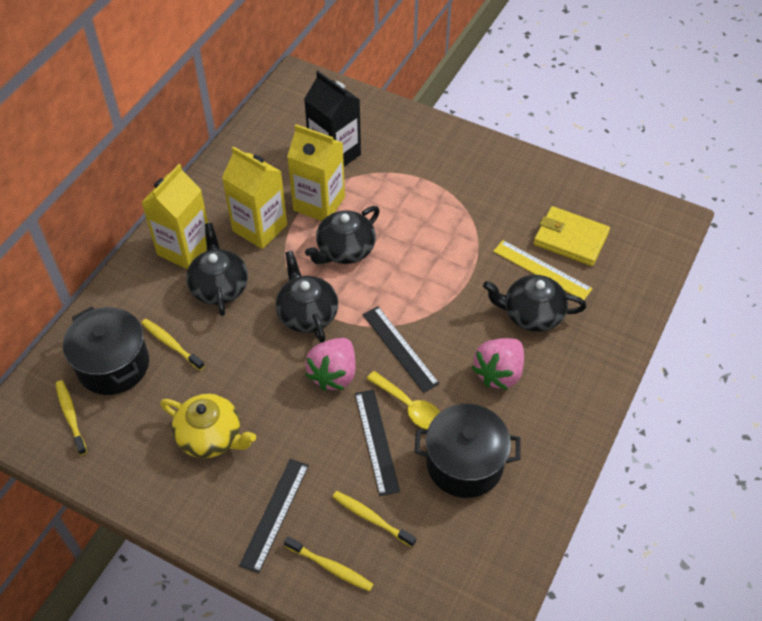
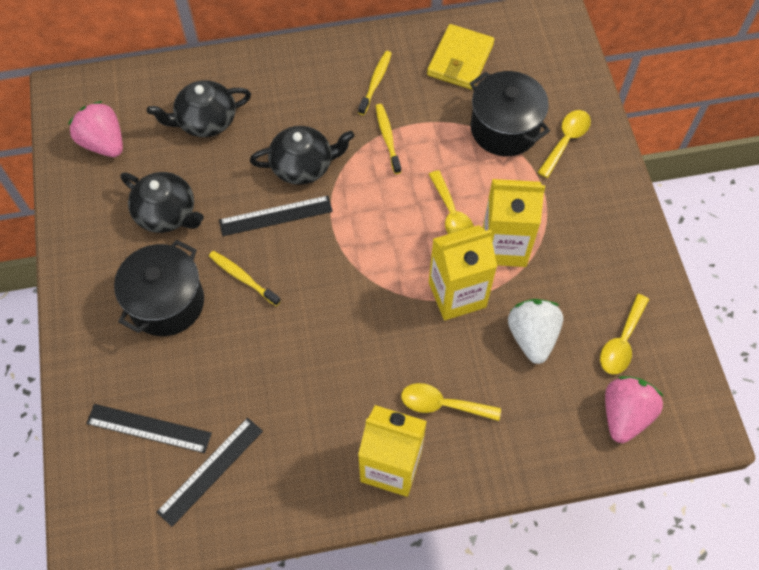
black carton: [304,71,361,167] = 1 -> none = 0
black teapot: [186,223,248,316] [276,250,338,343] [305,206,380,264] [483,275,587,332] = 4 -> [121,172,204,233] [147,80,251,137] [250,126,354,185] = 3
white strawberry: none = 0 -> [508,299,563,364] = 1
yellow ruler: [493,240,593,300] = 1 -> none = 0
yellow spoon: [367,371,440,429] = 1 -> [401,383,501,421] [429,170,474,234] [537,110,591,178] [600,294,649,374] = 4
yellow teapot: [160,394,256,458] = 1 -> none = 0
yellow toothbrush: [56,380,87,455] [141,319,205,371] [284,536,374,592] [333,491,416,547] = 4 -> [209,251,281,306] [358,51,392,115] [376,104,401,174] = 3

